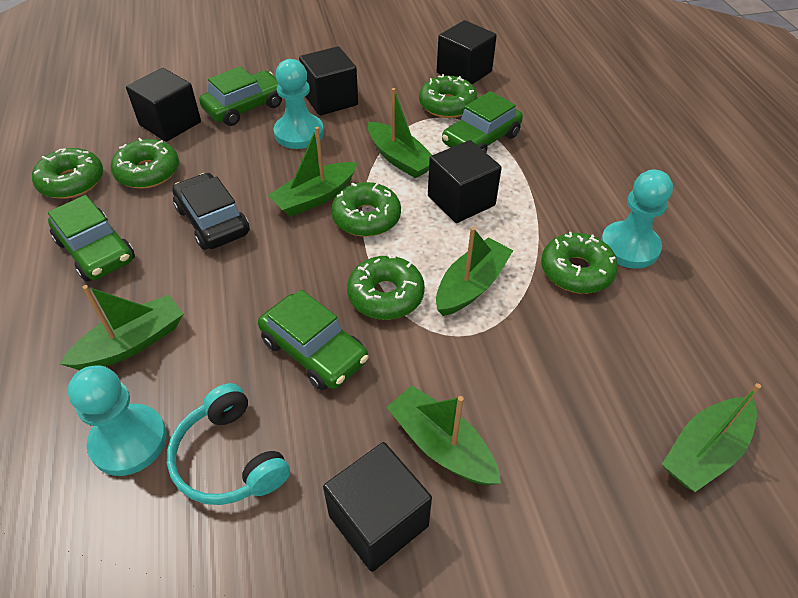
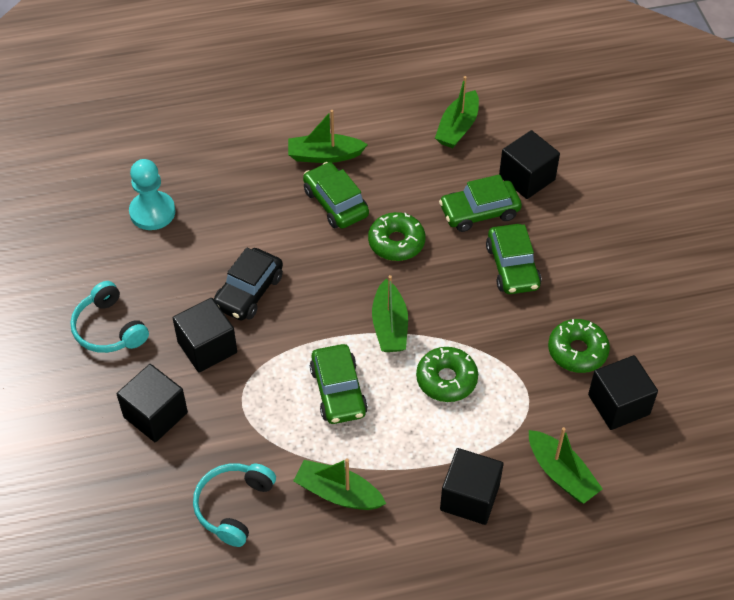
green boat: [60,285,183,370] [268,127,357,217] [368,88,432,178] [387,385,501,485] [436,227,514,316] [662,383,761,492] = 6 -> [288,110,368,163] [293,458,386,510] [372,275,408,352] [435,76,479,148] [529,427,603,504] = 5
green donut: [32,148,103,199] [111,138,179,189] [331,182,401,237] [347,254,425,320] [419,74,477,118] [541,232,618,294] = 6 -> [368,212,425,261] [416,347,478,402] [548,319,610,373] = 3
turquoise headphones: [167,383,290,505] = 1 -> [70,281,149,353] [193,463,276,547] = 2
turquoise pawn: [68,365,167,476] [274,59,324,149] [601,170,673,269] = 3 -> [129,159,175,230] = 1

